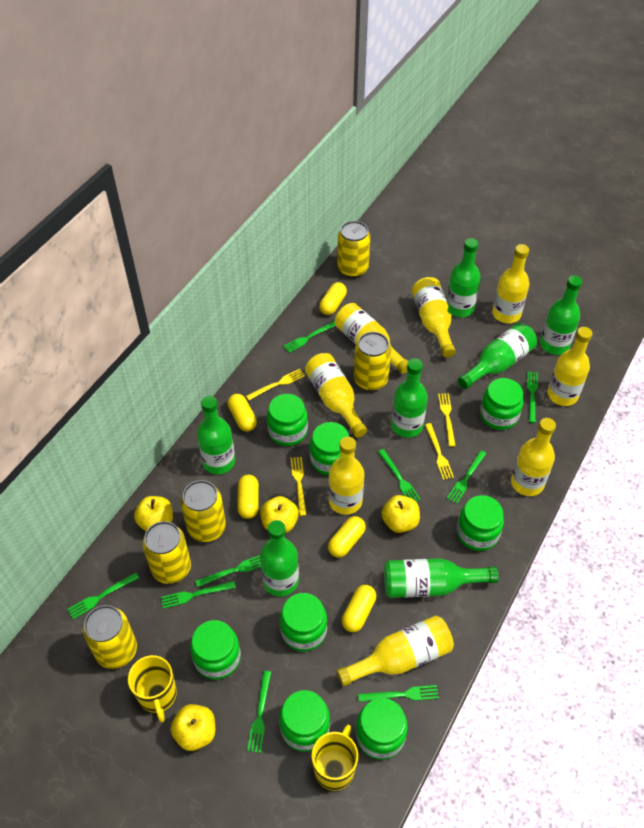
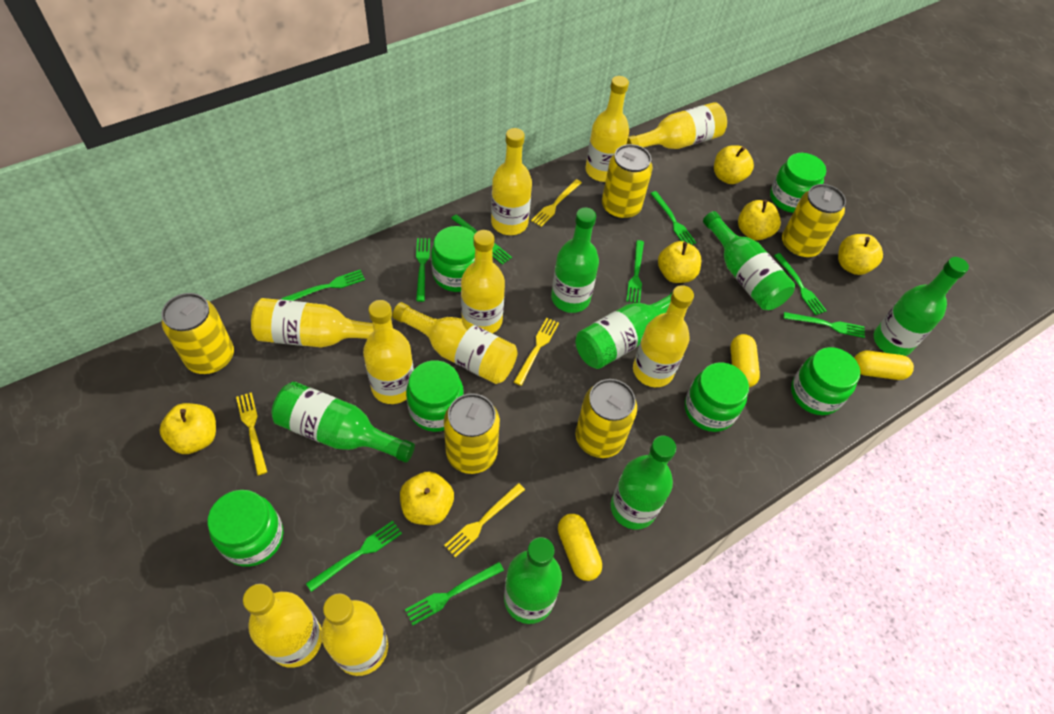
green jar: [190,620,241,680] [267,394,308,446] [279,690,330,752] [280,593,327,652] [309,422,349,475] [356,698,408,760] [457,495,504,551] [480,378,523,430] = 8 -> [207,490,284,567] [406,360,464,432] [431,226,475,292] [685,363,749,432] [770,153,826,213] [791,347,860,415] = 6
yellow apple: [134,496,173,531] [171,704,215,751] [260,496,299,533] [381,495,420,533] = 4 -> [159,403,216,454] [400,471,454,525] [658,241,701,283] [714,145,754,184] [738,200,781,240] [838,234,883,275] = 6
yellow bottle: [305,353,367,438] [328,436,364,515] [335,303,408,374] [337,616,454,687] [412,277,456,358] [492,244,529,323] [511,418,556,496] [547,327,592,406] = 8 -> [243,584,322,668] [251,298,374,347] [321,593,388,676] [363,300,414,404] [392,302,518,384] [461,230,505,333] [491,128,532,235] [585,76,629,182] [627,102,727,149] [633,285,694,387] = 10
yellow capsule: [228,394,257,431] [237,475,259,519] [319,282,347,315] [328,516,366,558] [342,585,376,632] = 5 -> [558,514,602,581] [730,334,760,387] [854,351,914,380] = 3
yellow mug: [128,655,177,723] [311,725,358,791] = 2 -> none = 0

